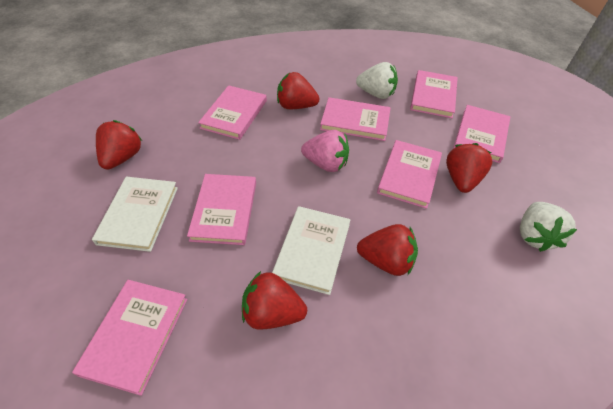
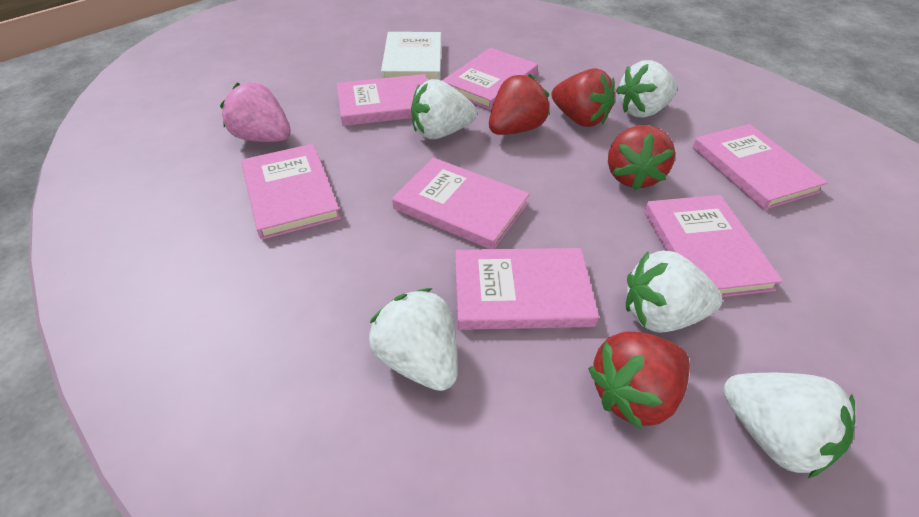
red strawberry: [96,120,142,170] [242,271,307,330] [277,72,319,109] [357,224,418,276] [446,143,492,193] = 5 -> [489,74,550,135] [551,68,615,127] [588,332,690,429] [608,125,675,190] = 4
white book: [92,177,178,252] [272,206,351,295] = 2 -> [381,32,441,80] = 1
white strawberry: [356,62,398,99] [520,202,577,252] = 2 -> [369,288,458,391] [411,79,477,139] [616,60,677,117] [626,251,722,333] [723,373,855,478] = 5

